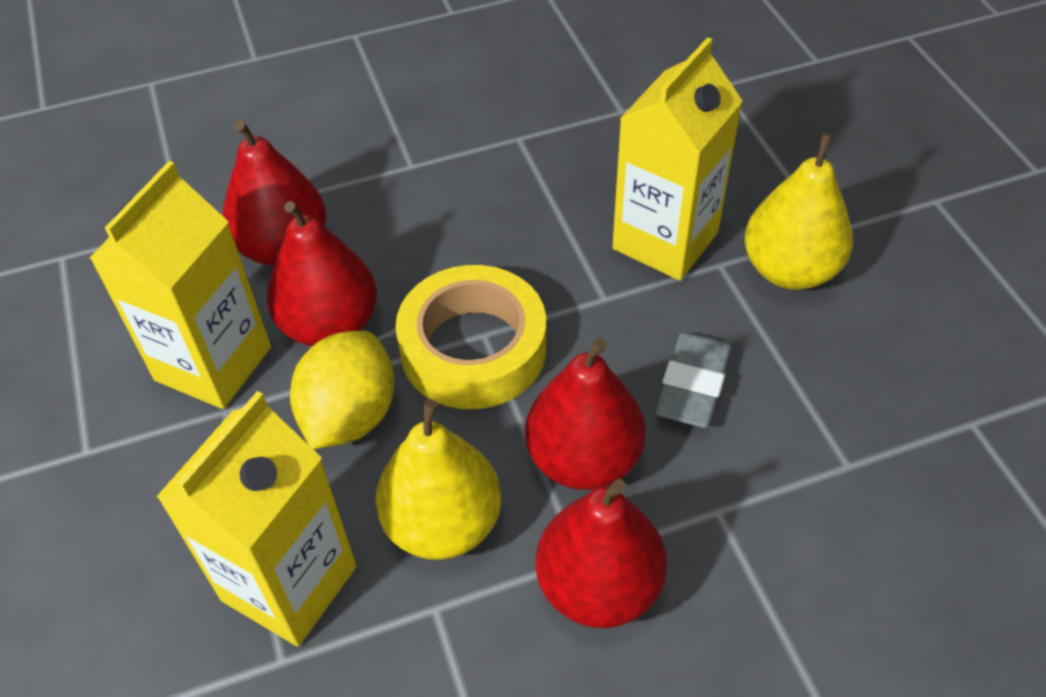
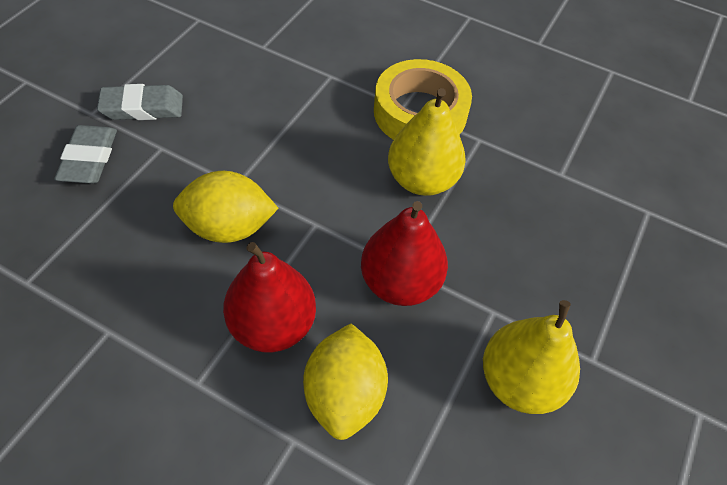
grey eraser: [655,332,732,428] = 1 -> [54,125,117,183] [97,84,183,120] = 2
red pear: [222,121,327,266] [267,201,377,346] [525,338,646,490] [536,479,667,628] = 4 -> [223,242,316,353] [361,201,448,306] = 2
yellow carton: [90,161,271,409] [156,391,357,647] [612,37,743,281] = 3 -> none = 0
yellow lemon: [290,331,395,449] = 1 -> [173,171,279,243] [303,323,388,440] = 2

